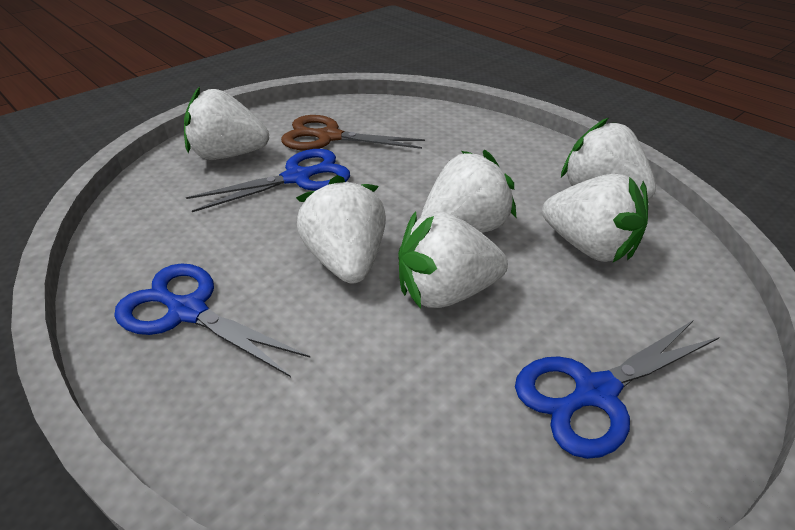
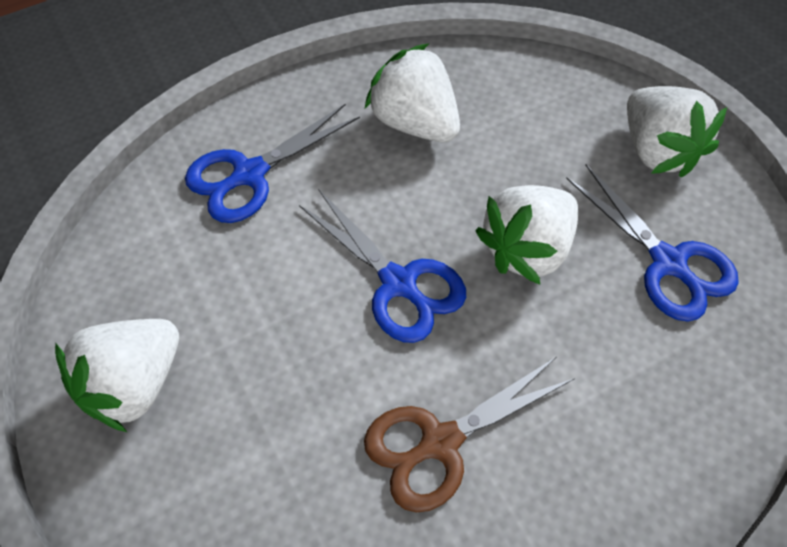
white strawberry: [184,87,269,160] [296,175,386,284] [398,211,508,309] [420,150,516,233] [542,174,648,262] [561,118,656,200] = 6 -> [55,319,179,432] [365,43,460,142] [475,185,578,284] [627,86,727,178] = 4

